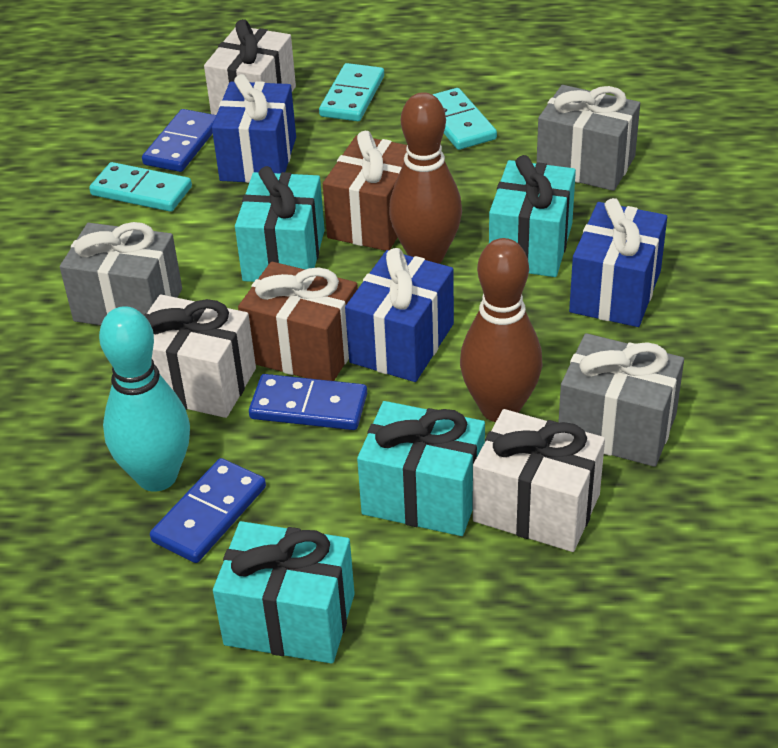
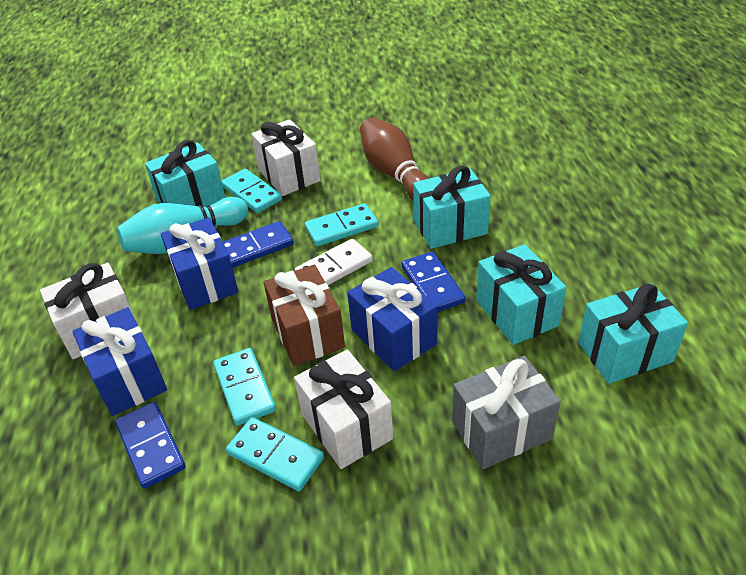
brown bowling pin: [389,92,462,264] [460,238,543,422] = 2 -> [360,117,429,201] = 1
brown gift: [238,262,358,381] [323,131,407,251] = 2 -> [263,264,345,366] = 1
grey gift: [60,222,182,325] [537,85,640,191] [558,333,684,467] = 3 -> [452,356,561,469] = 1
turquoise domino: [89,162,192,212] [319,63,384,121] [432,88,497,150] = 3 -> [213,348,276,426] [222,169,282,213] [226,417,324,491] [305,203,379,246] = 4
white domino: none = 0 -> [295,239,373,285] = 1

